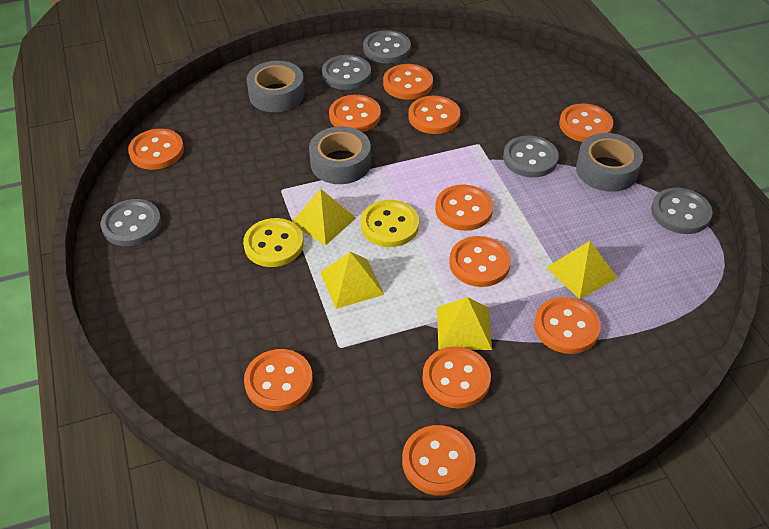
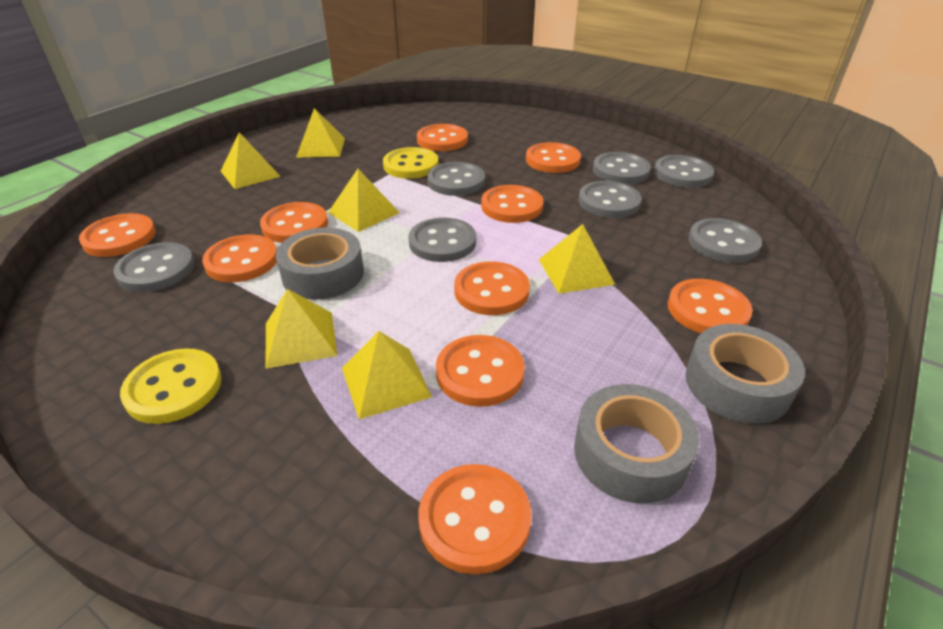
grey button: [101,199,161,246] [322,55,371,90] [363,30,411,63] [503,136,559,177] [651,188,713,234] = 5 -> [114,242,195,292] [408,218,476,262] [427,162,485,196] [578,181,642,218] [593,152,651,184] [654,155,714,188] [689,218,762,263] = 7
orange button: [128,129,184,170] [244,349,313,411] [329,95,381,132] [383,64,433,100] [402,425,476,495] [408,96,460,134] [422,346,491,408] [435,184,493,231] [449,236,511,287] [534,297,601,354] [559,104,613,142] = 11 -> [79,213,156,257] [202,234,277,282] [260,202,328,243] [417,124,468,151] [419,464,531,574] [436,335,525,407] [454,262,530,315] [481,185,543,223] [526,142,581,173] [668,279,753,333] = 10
yellow pyramid: [292,189,356,245] [320,252,384,309] [437,297,492,350] [546,241,617,299] = 4 -> [221,132,281,189] [266,289,337,369] [296,108,345,158] [328,169,400,232] [342,331,432,419] [539,224,615,294] = 6

